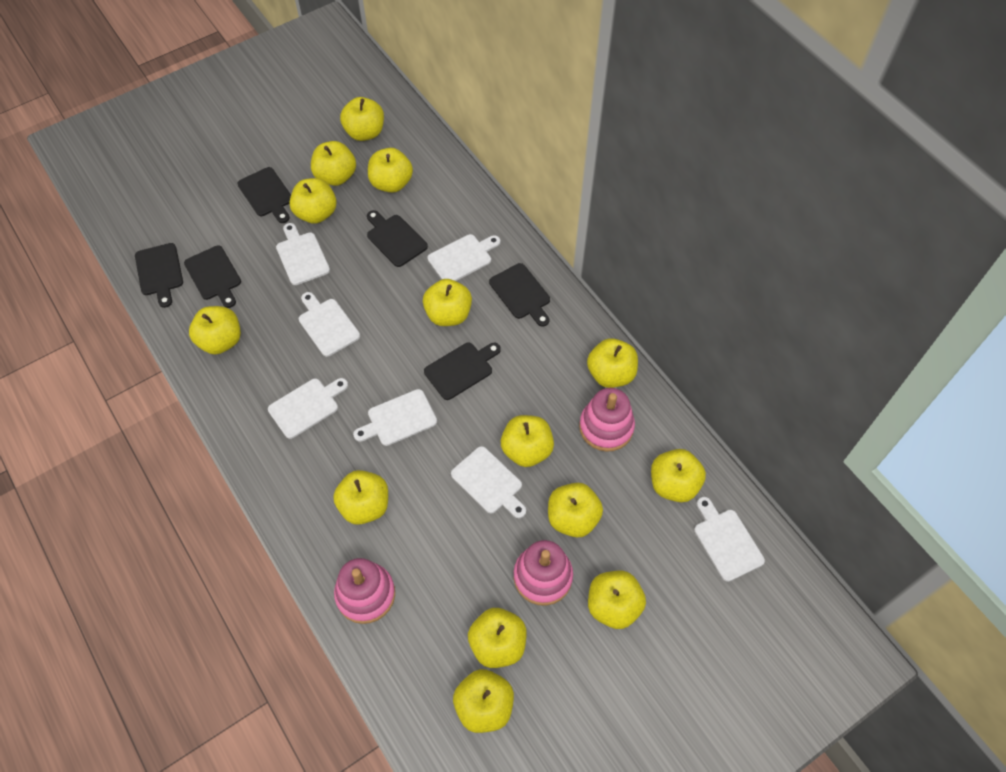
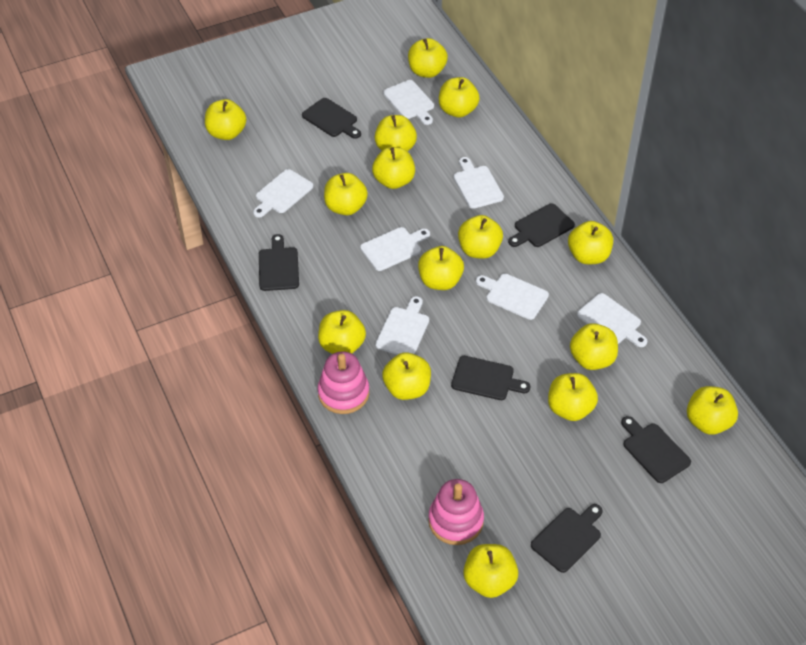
pink stacking toy: [334,558,395,624] [514,540,573,606] [579,388,635,452] = 3 -> [318,351,369,414] [428,479,484,545] = 2
yellow apple: [189,306,241,354] [289,178,337,224] [311,141,356,186] [333,470,388,525] [340,97,384,141] [368,148,413,193] [423,279,472,326] [453,669,514,733] [468,608,527,668] [501,415,554,467] [548,483,603,537] [587,338,638,388] [588,571,646,629] [651,449,706,502] = 14 -> [205,99,246,140] [318,310,366,354] [324,173,368,215] [372,147,415,189] [375,115,417,151] [382,352,431,400] [408,38,448,78] [418,246,464,290] [439,77,480,118] [458,215,503,259] [463,544,518,598] [548,373,598,421] [568,221,613,264] [570,323,618,370] [687,386,738,435] = 15

